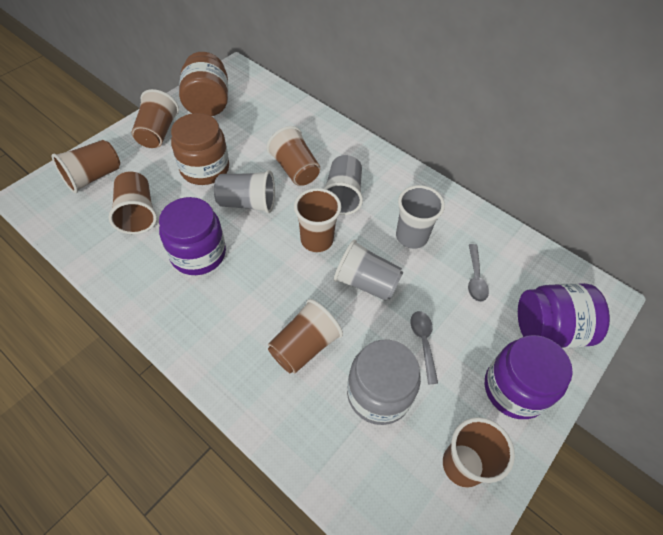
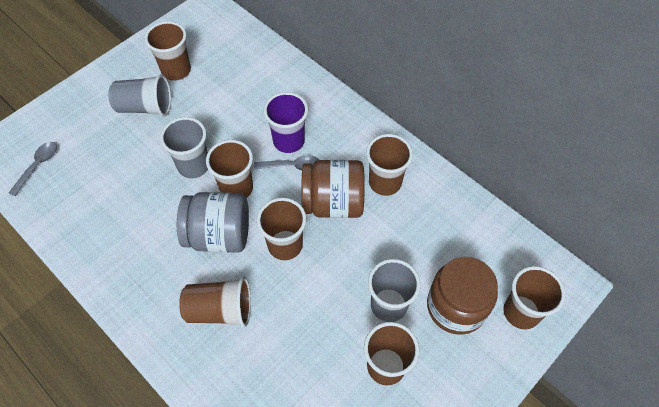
grey cup: [214,170,275,213] [324,155,363,215] [334,240,403,301] [396,185,445,249] = 4 -> [108,74,171,116] [160,117,208,179] [368,259,421,322] = 3
purple cup: none = 0 -> [263,92,308,153] = 1
purple jar: [159,197,226,275] [485,335,573,419] [518,283,610,348] = 3 -> none = 0

